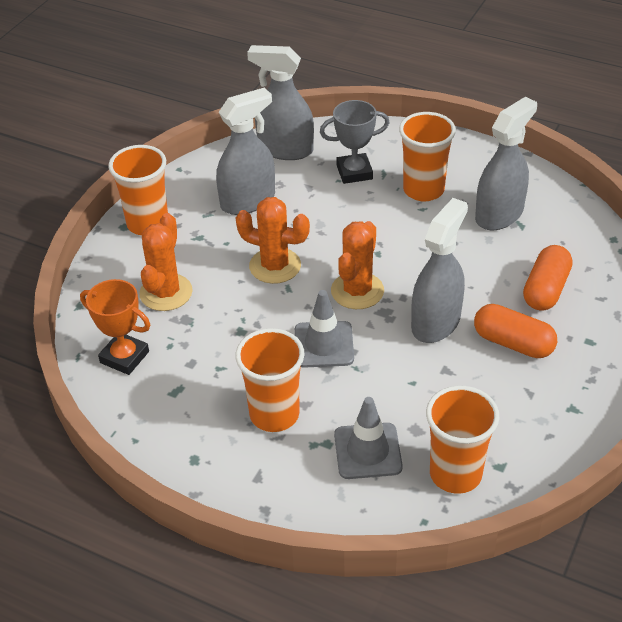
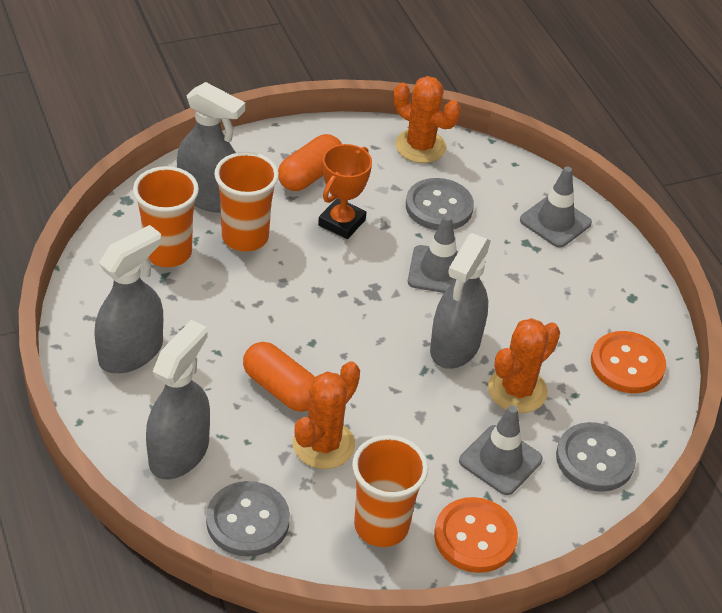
grey button: none = 0 -> [206,481,290,557] [406,178,474,230] [556,422,636,492] = 3
grey traffic cone: [295,290,354,368] [334,397,403,479] = 2 -> [408,215,459,293] [459,405,543,495] [520,166,592,248] = 3
grey trophy: [320,100,390,184] = 1 -> none = 0
orange button: none = 0 -> [434,497,518,573] [591,331,666,393] = 2
orange cup: [108,145,168,235] [235,328,304,432] [399,112,456,201] [426,385,499,494] = 4 -> [133,166,199,267] [214,152,279,251] [352,435,428,547] = 3

